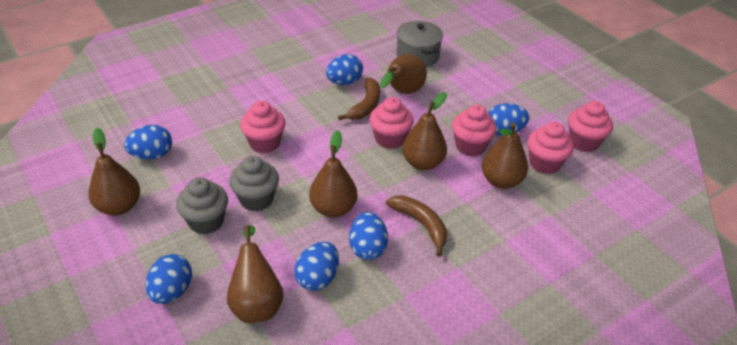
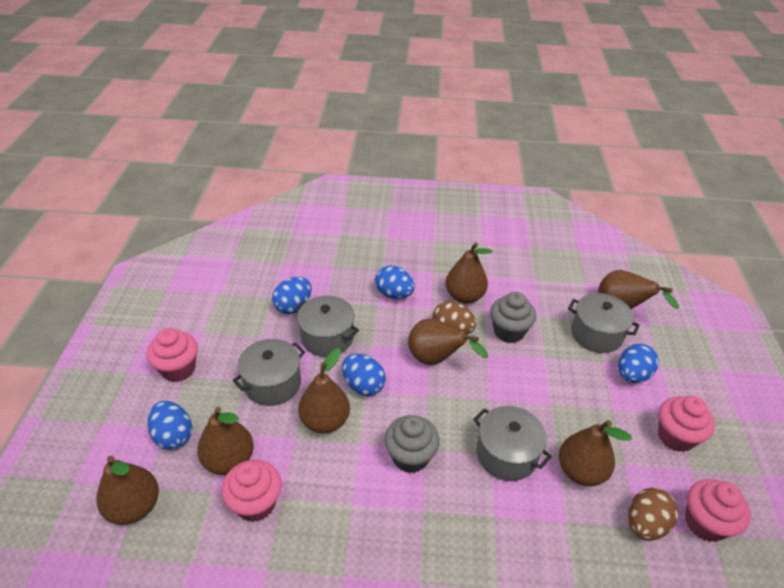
blue egg: [124,125,172,159] [145,254,192,304] [294,242,339,291] [326,54,363,85] [349,212,388,260] [488,103,529,136] = 6 -> [148,401,192,450] [272,277,311,314] [342,354,386,396] [375,265,415,299] [618,344,659,383] = 5
brown banana: [338,78,380,120] [386,195,447,257] = 2 -> none = 0
brown egg: none = 0 -> [433,301,476,335] [628,487,679,541] = 2
brown pear: [88,128,140,216] [227,225,284,323] [309,130,357,218] [380,54,427,94] [402,92,447,170] [482,122,528,189] = 6 -> [96,456,159,525] [197,407,254,475] [298,348,350,434] [408,319,488,365] [445,242,492,304] [559,420,632,486] [598,270,679,309] = 7
grey pot: [396,21,443,67] = 1 -> [233,339,305,406] [294,295,359,357] [473,406,552,481] [568,293,640,353] = 4
pink cupcake: [240,101,286,154] [369,97,414,149] [452,104,496,156] [527,122,574,174] [568,101,613,152] = 5 -> [147,328,198,382] [221,460,282,522] [658,396,715,452] [685,479,751,542] = 4

